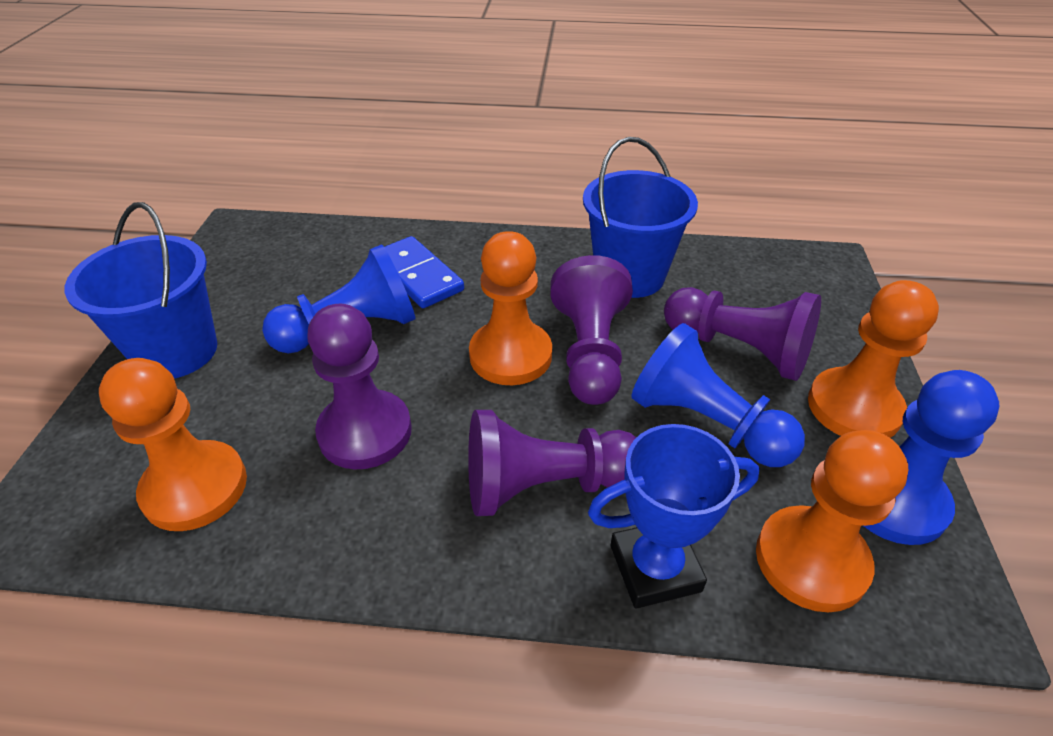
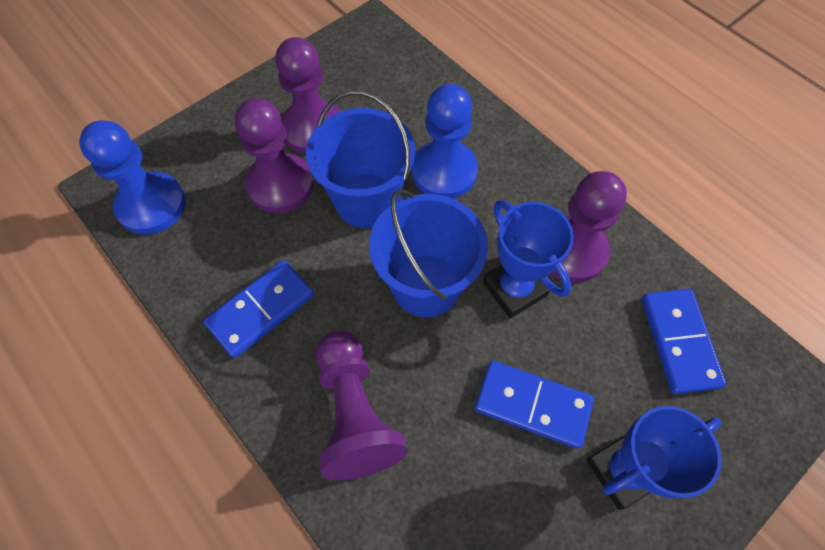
blue domino: [384,236,464,308] = 1 -> [203,260,314,358] [475,360,594,449] [642,289,726,394] = 3
blue pawn: [262,244,415,353] [631,323,805,467] [864,370,999,545] = 3 -> [79,120,186,235] [412,84,478,199] = 2
blue trophy: [588,424,760,609] = 1 -> [483,200,574,318] [586,406,722,510] = 2
orange pawn: [99,358,247,531] [469,231,552,385] [756,430,908,612] [808,280,939,438] = 4 -> none = 0

